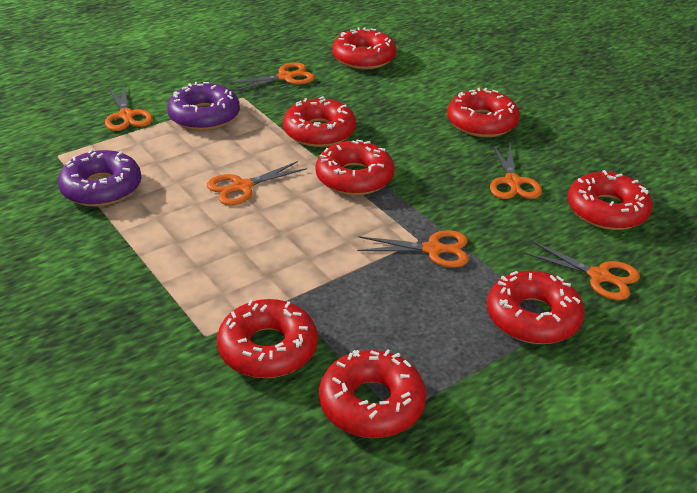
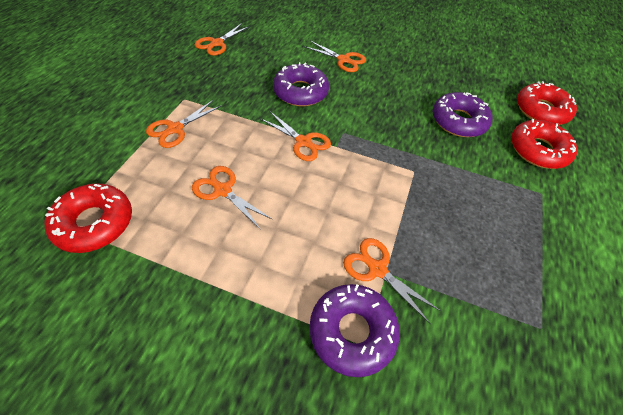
purple donut: [58,149,141,207] [167,82,240,131] = 2 -> [273,62,329,106] [309,284,400,377] [432,92,493,137] = 3
red donut: [217,299,318,378] [283,96,356,147] [316,140,395,195] [319,349,426,438] [332,27,396,70] [447,88,520,137] [487,270,585,344] [568,170,653,230] = 8 -> [45,183,132,253] [511,119,578,169] [517,81,577,125] = 3

